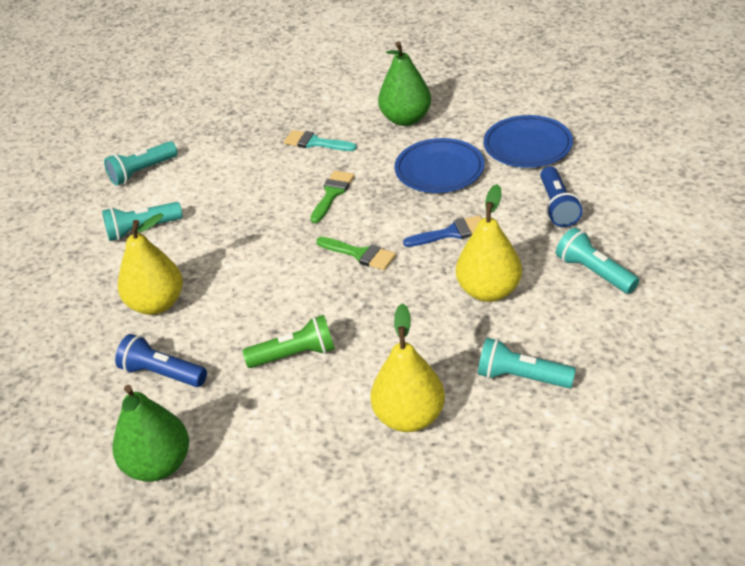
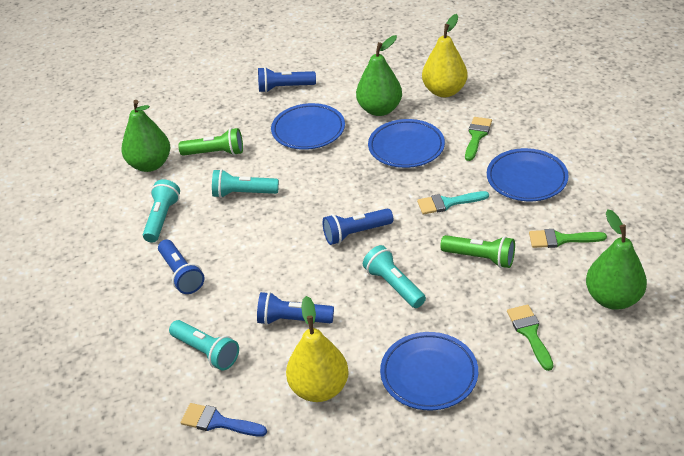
blue flashlight: [115,334,207,387] [540,166,583,227] = 2 -> [158,239,205,294] [257,292,334,325] [258,67,316,93] [323,208,393,245] = 4
blue plate: [394,138,484,193] [484,115,573,168] = 2 -> [271,103,345,150] [368,119,445,168] [380,332,478,410] [487,148,569,201] = 4
green brush: [310,171,355,223] [316,237,396,270] = 2 -> [465,117,492,161] [507,305,554,371] [529,229,607,248] = 3
green flashlight: [242,315,335,368] = 1 -> [178,128,243,156] [440,235,515,268] = 2
green pear: [112,385,189,482] [378,41,431,126] = 2 -> [122,100,170,172] [356,35,402,116] [586,209,647,310] = 3
yellow pear: [118,213,183,315] [371,303,445,432] [456,184,522,302] = 3 -> [286,296,349,402] [422,14,468,97] = 2

